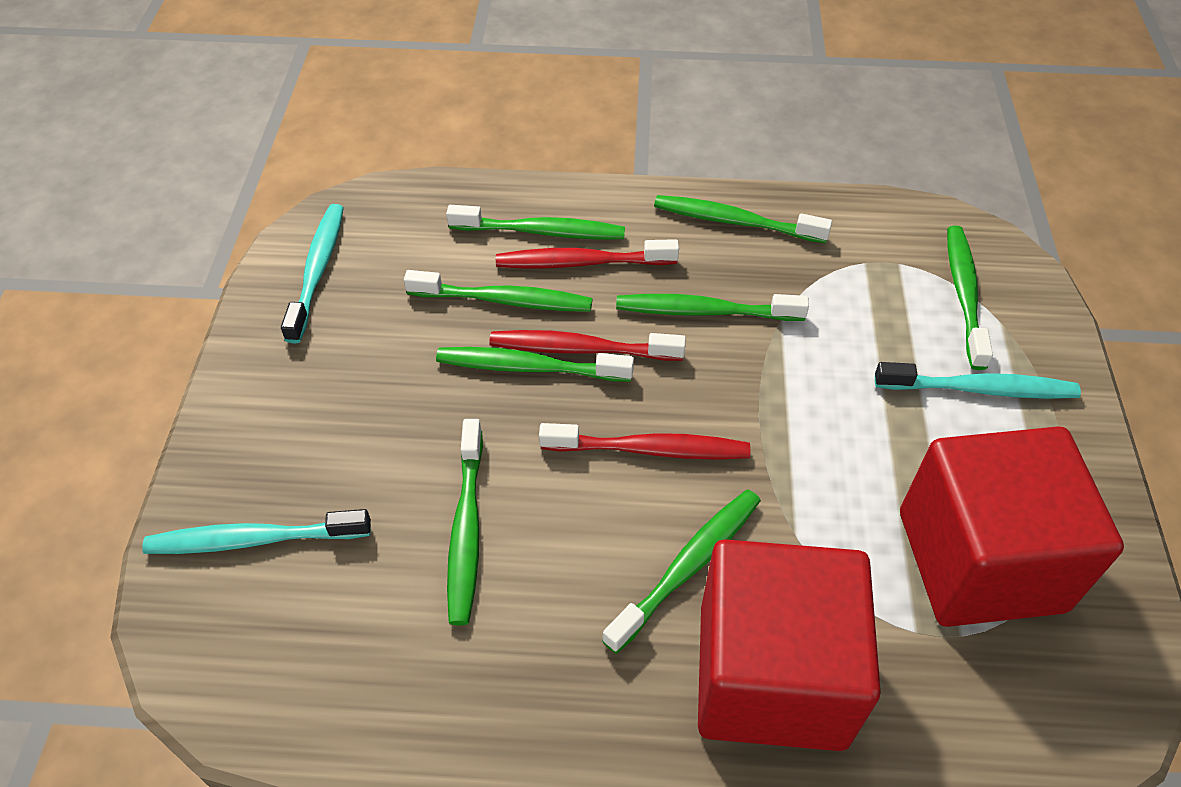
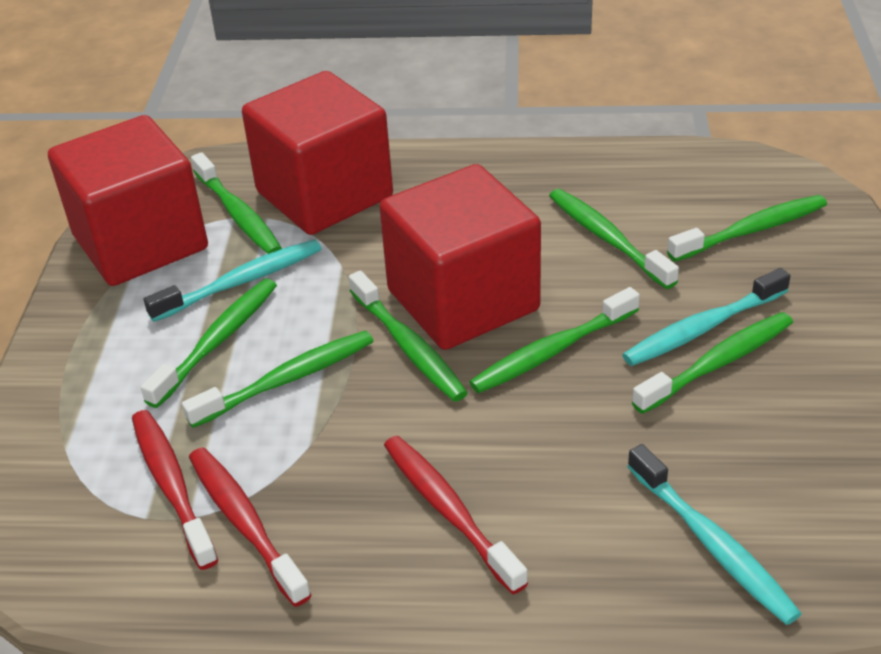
red cube: [698,539,881,751] [900,426,1124,627] = 2 -> [48,115,208,286] [242,71,393,235] [379,164,541,350] = 3

